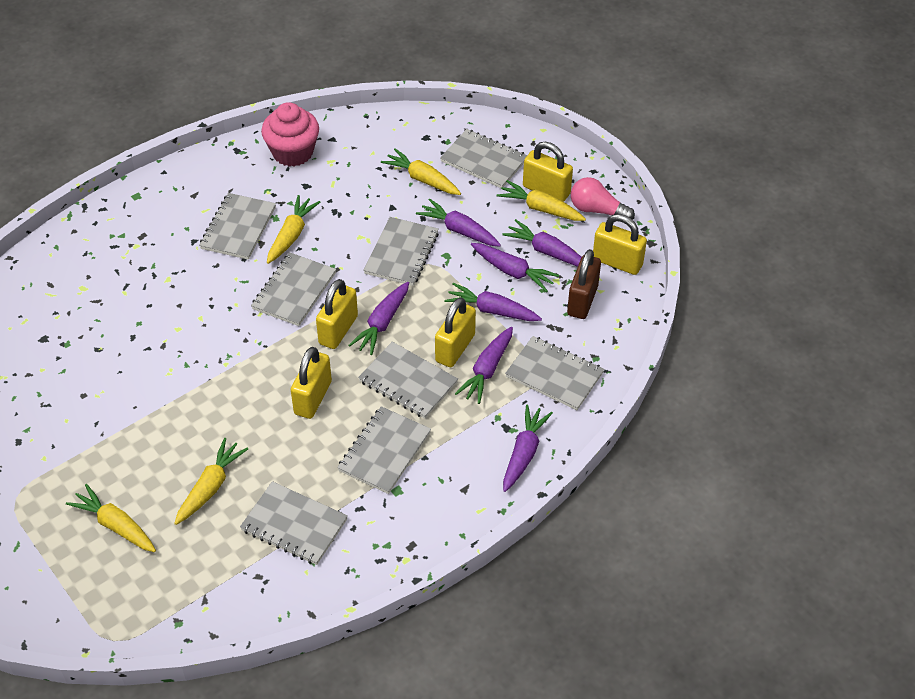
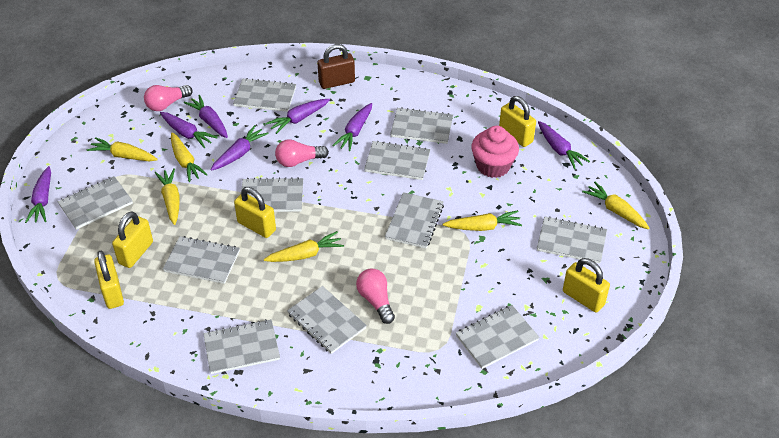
grey notebook: [199,193,276,260] [240,481,348,565] [251,252,336,326] [337,406,431,494] [358,342,458,419] [363,217,439,286] [440,129,527,188] [505,336,604,410] = 8 -> [58,176,133,230] [163,236,240,284] [203,319,280,374] [233,78,296,112] [241,177,303,212] [287,286,367,354] [364,141,430,180] [385,192,444,248] [390,108,453,144] [456,305,539,369] [537,216,607,264] = 11
pink light bulb: [571,177,635,220] = 1 -> [144,85,193,111] [275,139,329,167] [356,268,395,324] = 3
yellow carrot: [66,484,156,552] [174,438,248,525] [267,195,320,264] [381,148,461,195] [496,180,586,221] = 5 -> [87,137,158,162] [155,168,180,225] [171,133,207,182] [264,231,344,262] [443,210,522,231] [582,182,650,229] = 6

